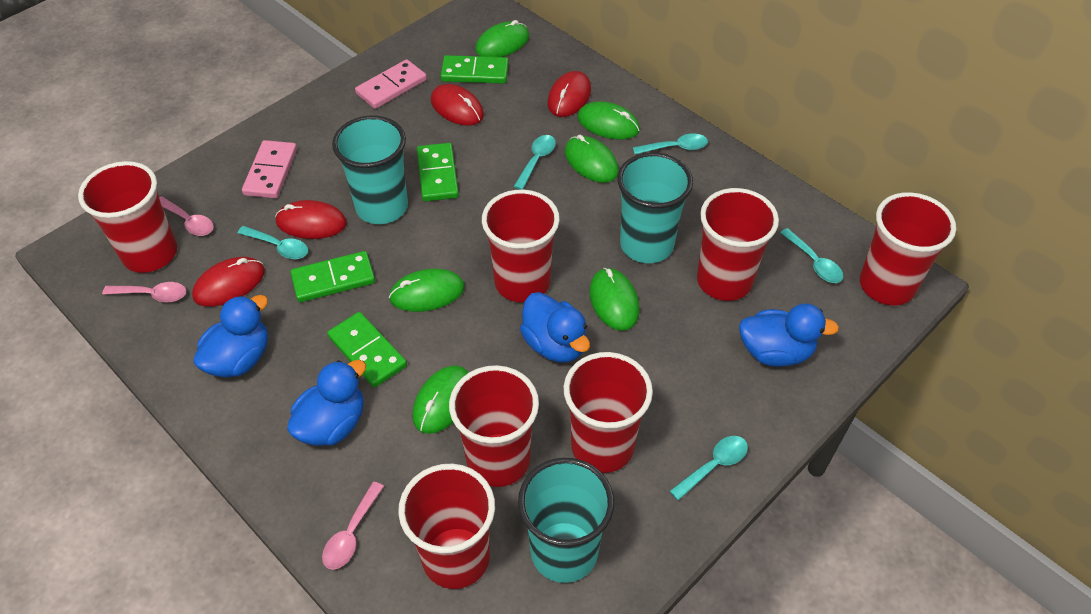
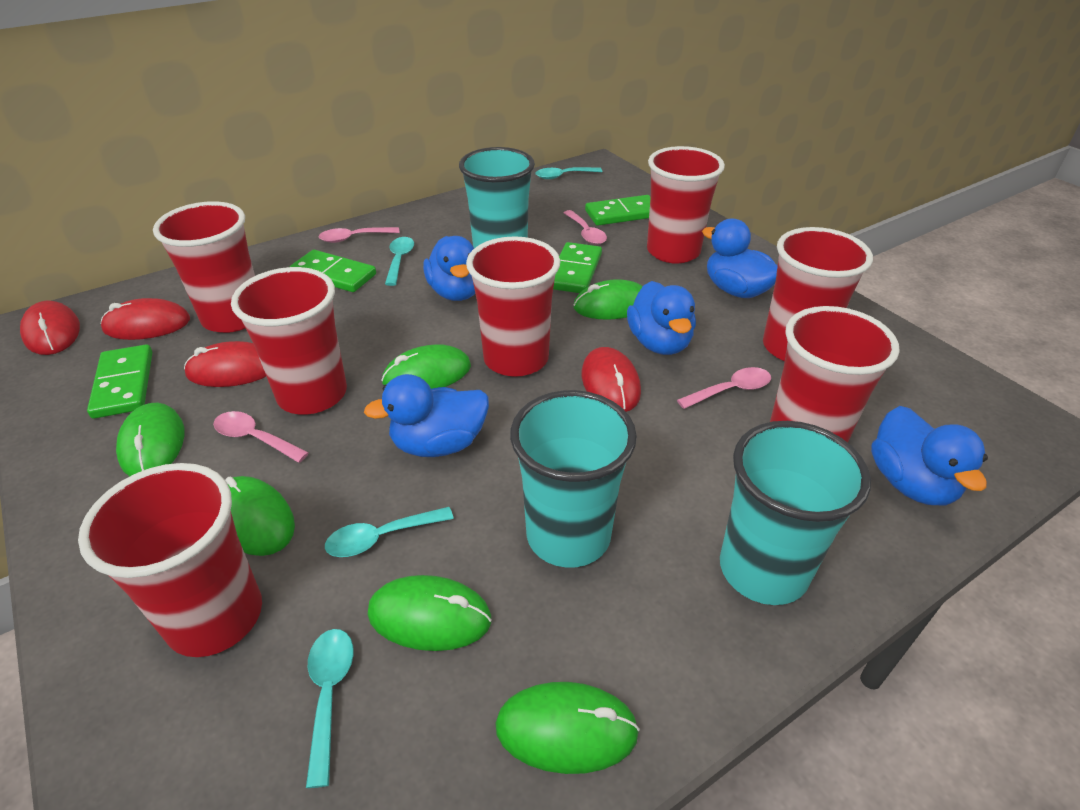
blue duck: [193,295,268,377] [287,360,366,446] [520,292,590,362] [739,304,839,367] = 4 -> [364,374,489,457] [423,236,475,301] [627,281,696,355] [702,219,778,298] [871,406,988,505] = 5
pink domino: [242,140,297,198] [355,59,427,109] = 2 -> none = 0
pink spoon: [102,282,186,302] [159,196,214,236] [322,482,384,570] = 3 -> [213,411,309,463] [319,227,400,243] [564,210,607,245] [677,367,771,409] = 4
turquoise spoon: [238,226,308,259] [513,135,556,190] [633,133,708,154] [670,436,748,501] [780,228,843,283] = 5 -> [306,629,354,788] [325,507,454,557] [385,237,414,286] [536,167,602,179] = 4

